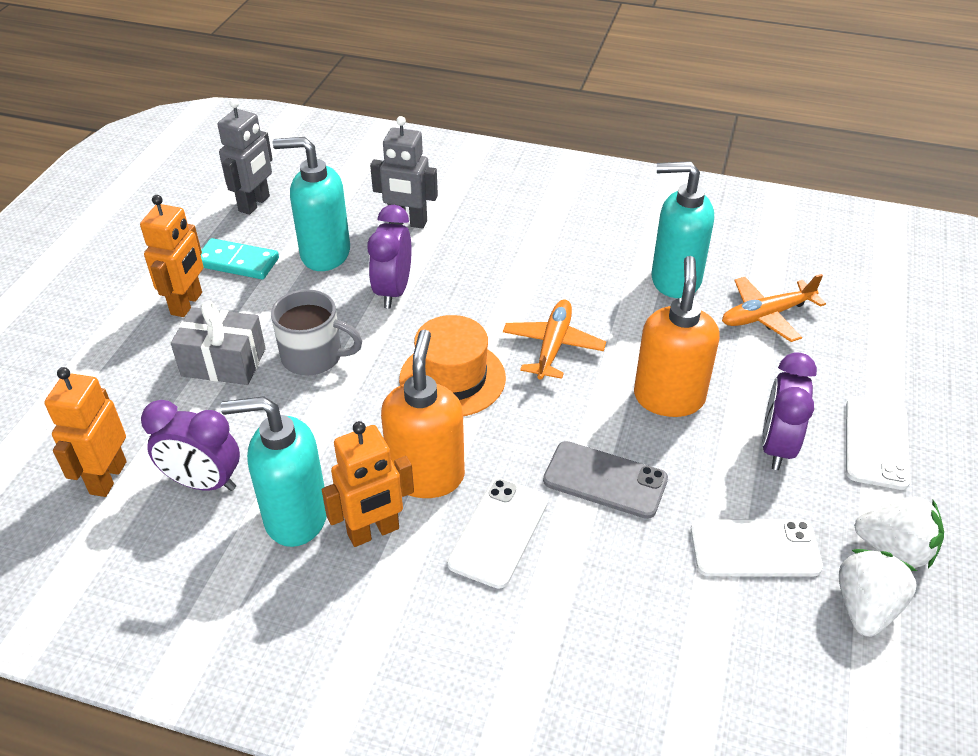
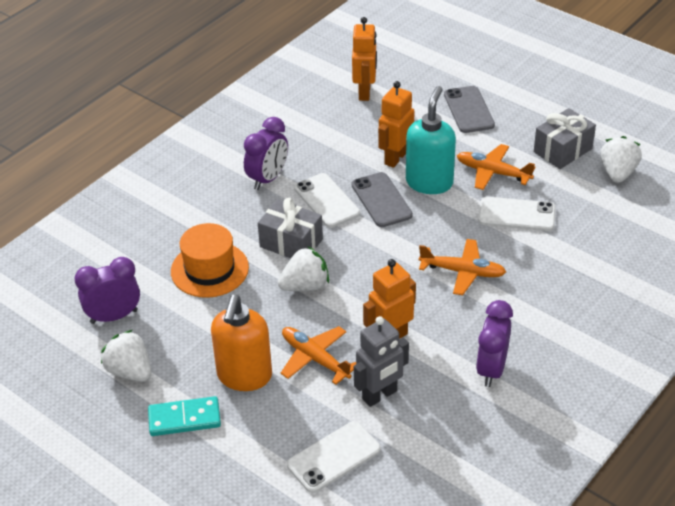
grey gift: [171,301,266,385] = 1 -> [258,198,323,258] [534,108,596,169] = 2
grey mug: [271,289,362,375] = 1 -> none = 0
grey phone: [543,441,668,519] = 1 -> [352,172,413,227] [444,86,495,133] = 2
grey robot: [218,99,273,215] [370,116,438,229] = 2 -> [354,316,409,407] = 1
orange plane: [503,300,606,380] [722,274,826,342] = 2 -> [280,326,356,385] [419,239,506,295] [457,144,536,190] = 3
orange soap dispenser: [381,329,465,498] [634,256,720,417] = 2 -> [211,295,272,391] = 1
turquoise soap dispenser: [221,396,327,547] [272,137,350,271] [651,161,714,298] = 3 -> [406,86,456,194] = 1
white strawberry: [839,549,917,637] [854,497,944,568] = 2 -> [101,330,151,382] [278,247,329,291] [600,136,642,183] = 3

